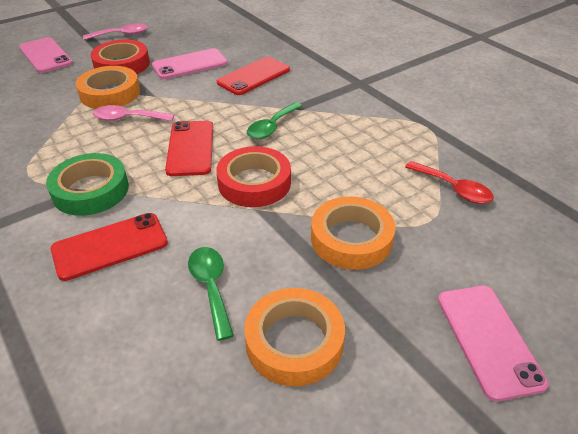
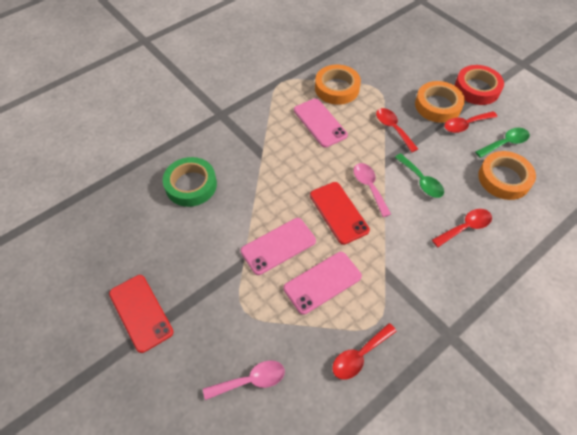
red phone: [51,213,168,281] [165,121,213,176] [217,57,290,95] = 3 -> [109,275,174,353] [310,182,370,245] = 2
red spoon: [405,161,494,204] = 1 -> [332,323,397,380] [376,108,418,152] [432,209,492,247] [444,111,497,133] = 4
red tape: [91,40,150,74] [216,146,291,207] = 2 -> [455,65,504,105] = 1

